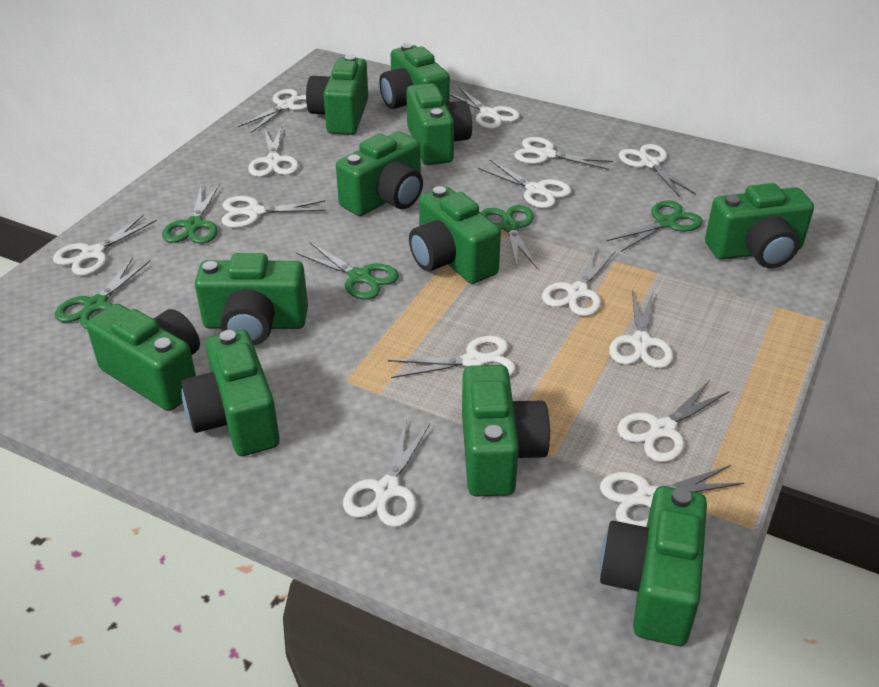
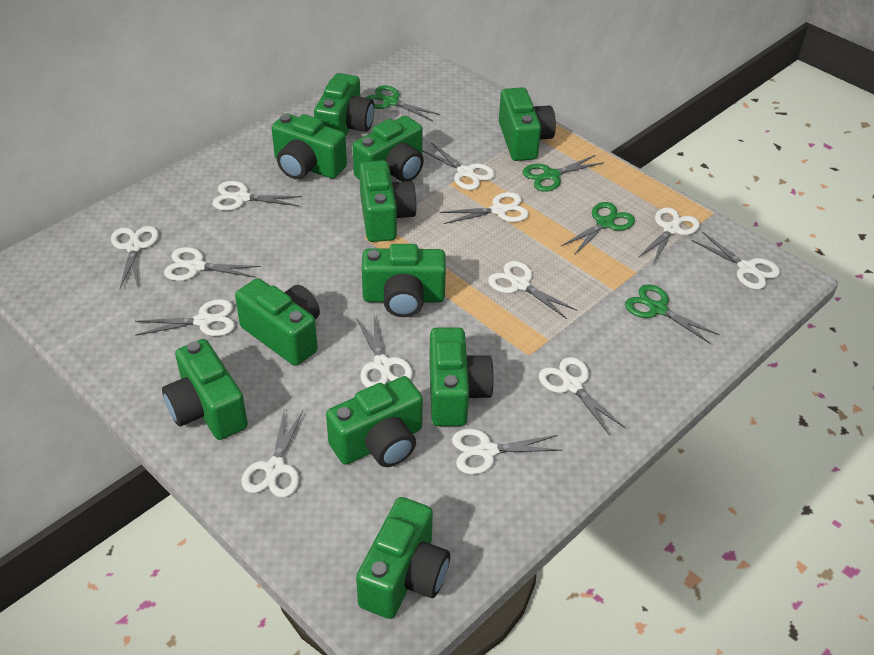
green scissors: [55,257,150,329] [162,184,220,244] [296,242,399,300] [481,205,537,268] [607,201,703,252] = 5 -> [365,85,440,121] [522,155,604,192] [561,202,635,255] [625,284,720,344] = 4
white scissors: [53,214,157,276] [222,196,326,228] [238,89,307,133] [248,126,299,177] [343,419,430,527] [388,336,516,378] [450,87,520,129] [478,160,572,208] [514,137,613,170] [542,248,616,316] [600,465,744,527] [609,290,674,368] [617,380,730,462] [619,144,696,197] = 14 -> [111,226,158,289] [135,299,235,336] [164,247,261,281] [212,181,302,211] [241,411,303,498] [356,316,413,388] [422,142,495,190] [439,192,529,224] [452,429,562,474] [488,261,577,319] [539,357,625,435] [638,207,700,265] [692,232,780,290] = 13

